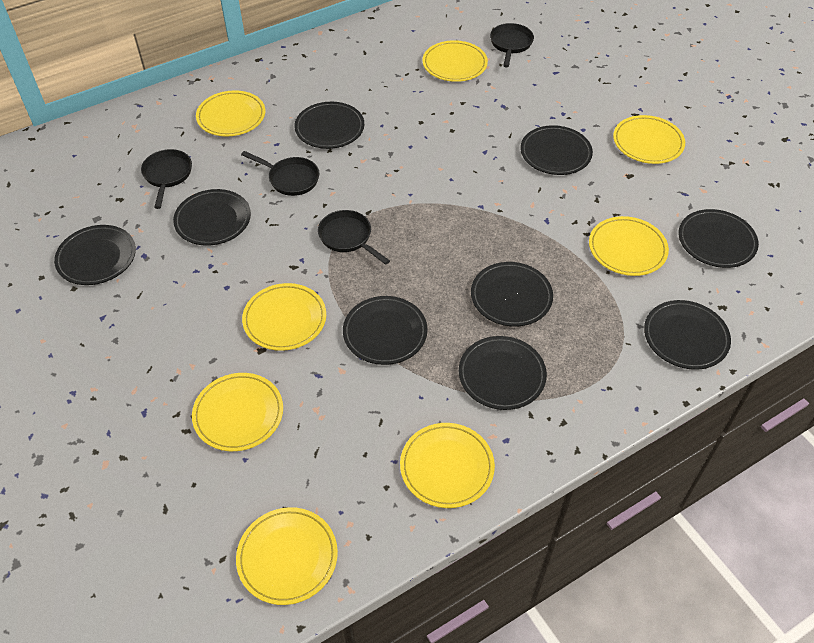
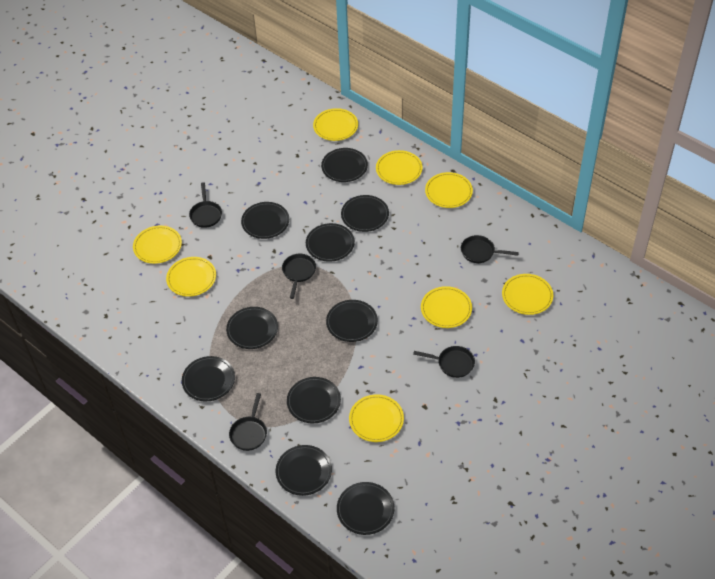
black pan: [141,149,192,209] [241,151,319,196] [318,210,390,265] [490,23,534,67] = 4 -> [189,182,222,228] [229,393,267,451] [282,254,316,299] [413,346,475,378] [461,235,519,263] = 5
black plate: [54,225,136,285] [173,189,251,245] [294,102,364,149] [343,296,428,365] [459,336,547,410] [471,262,553,327] [521,125,593,175] [644,300,731,370] [678,209,759,268] = 9 -> [182,356,235,401] [226,307,278,349] [241,202,289,239] [276,445,332,496] [287,377,341,423] [306,223,355,262] [321,148,368,182] [326,300,378,342] [337,482,395,535] [341,195,389,232] = 10

